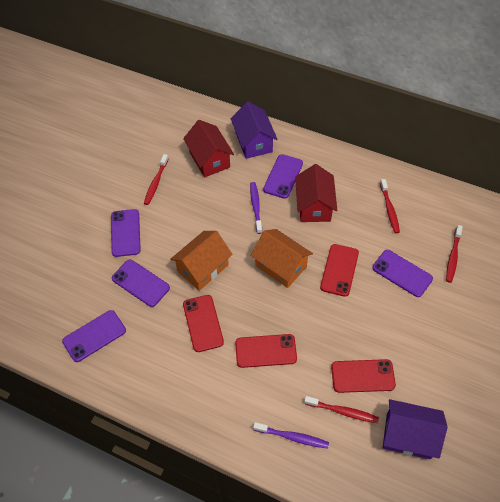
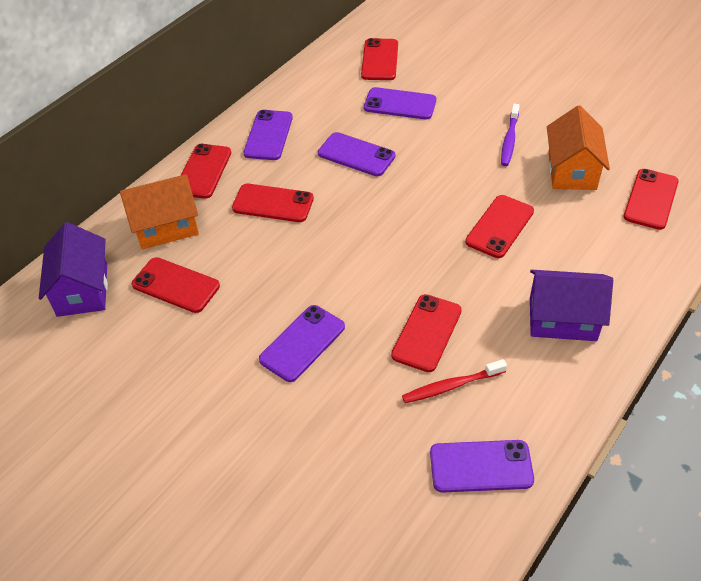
purple toothbrush: [250,182,262,234] [253,422,329,449] = 2 -> [501,104,520,166] = 1
red house: [183,120,234,177] [295,164,337,222] = 2 -> none = 0
red phone: [183,295,224,352] [235,334,297,368] [320,244,359,297] [331,359,396,393] = 4 -> [132,257,220,313] [181,144,231,199] [232,183,314,222] [361,38,398,80] [391,294,462,372] [465,195,534,258] [623,169,679,230] = 7
red toothbrush: [144,154,168,205] [304,396,379,423] [380,179,400,233] [446,225,463,283] = 4 -> [402,359,507,403] = 1

